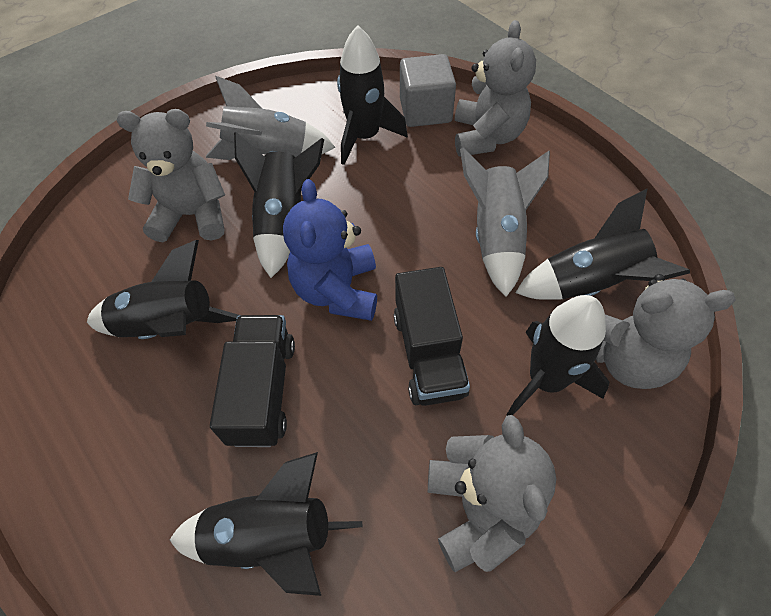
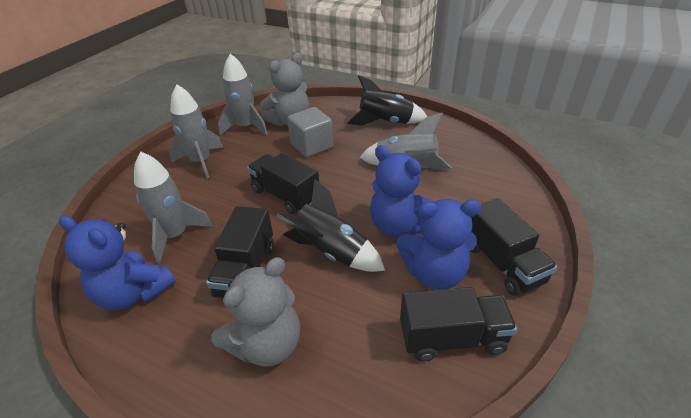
black rocket: [87,240,239,339] [170,452,363,596] [234,131,324,278] [337,25,408,165] [506,295,609,416] [515,188,690,300] = 6 -> [276,179,385,272] [347,76,427,126] = 2
black truck: [210,315,295,447] [394,267,470,406] = 2 -> [206,206,274,298] [247,153,319,214] [400,287,517,361] [471,198,557,296] = 4
blue teddy bear: [283,179,377,321] = 1 -> [59,215,176,310] [370,145,432,237] [396,199,481,290] = 3
grey rocket: [206,76,335,160] [460,148,550,297] = 2 -> [134,151,213,264] [169,85,223,179] [218,54,268,135] [359,112,452,170] = 4
grey teddy bear: [116,109,225,242] [428,415,556,572] [455,20,536,157] [596,274,736,389] = 4 -> [211,257,300,367] [260,53,309,126] = 2

